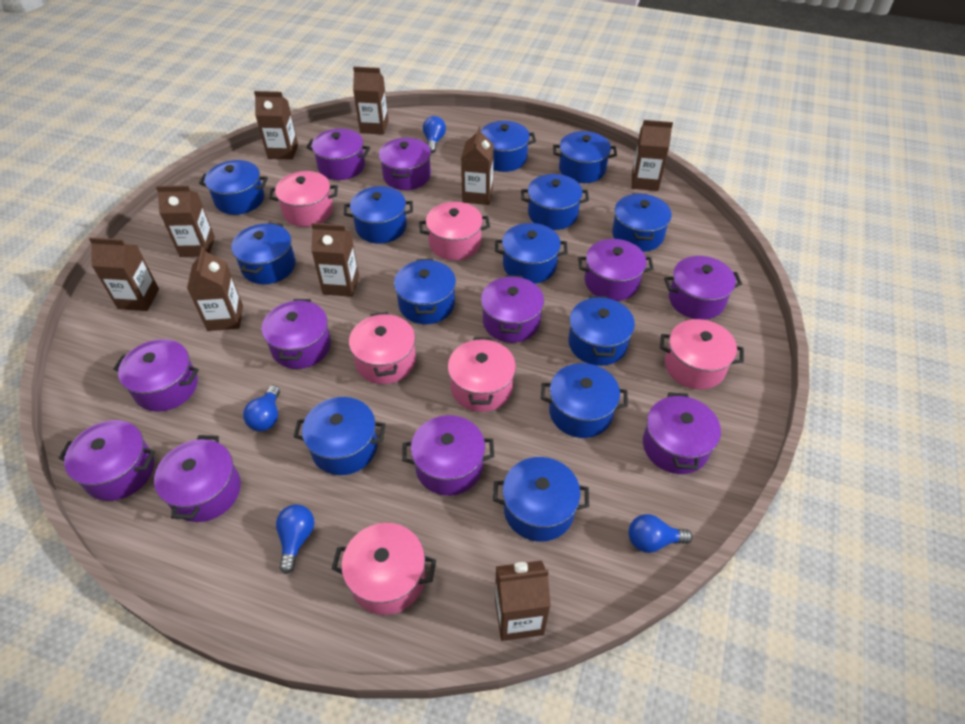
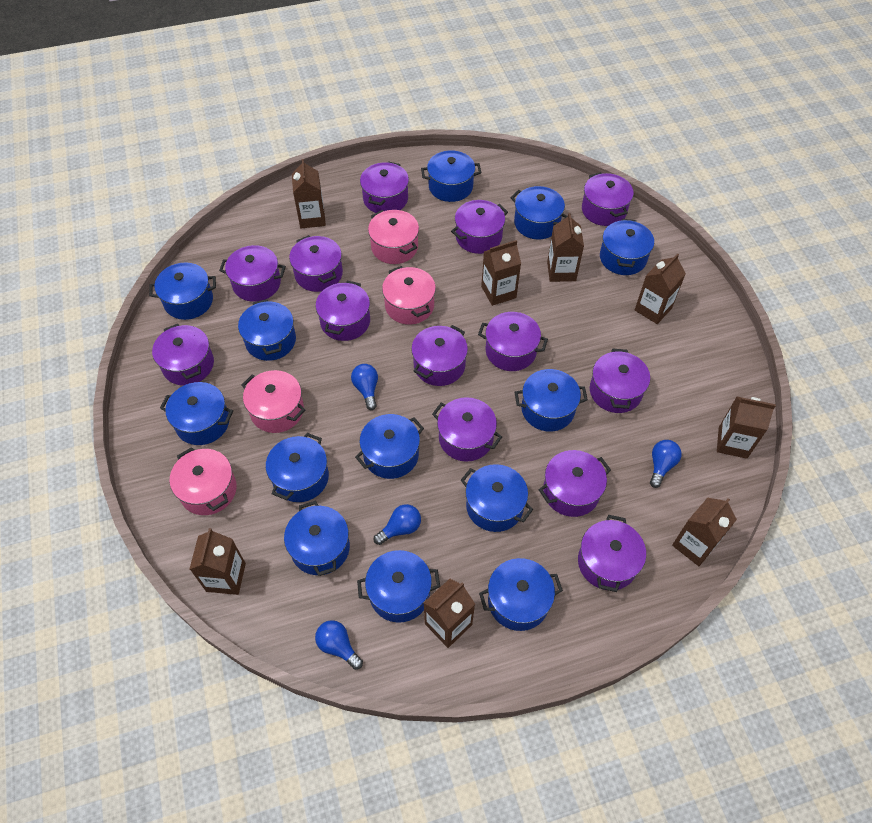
brown carton: [89,237,159,311] [156,185,215,257] [187,247,243,331] [254,91,298,160] [311,223,359,297] [353,67,389,135] [461,127,494,205] [495,560,551,641] [632,120,673,191] = 9 -> [190,528,246,595] [292,159,326,229] [423,579,475,648] [481,240,521,306] [547,213,584,282] [635,253,686,324] [672,498,737,566] [717,396,776,459] = 8
pink pot: [269,171,338,227] [332,523,436,615] [349,312,416,384] [419,202,490,260] [448,337,516,412] [660,319,744,390] = 6 -> [170,447,237,515] [242,370,305,433] [368,210,419,264] [382,266,436,325] = 4
purple pot: [58,420,155,501] [113,339,199,412] [154,435,241,522] [261,299,331,369] [306,128,370,180] [379,138,431,190] [402,415,494,496] [481,275,544,343] [578,239,654,301] [643,392,721,474] [664,256,742,320] = 11 -> [152,324,214,386] [219,245,286,302] [289,235,343,292] [316,281,370,341] [360,161,409,213] [411,325,468,386] [432,397,502,462] [451,200,508,254] [478,312,548,371] [539,450,611,517] [578,515,646,592] [582,172,634,226] [590,348,650,413] = 13

